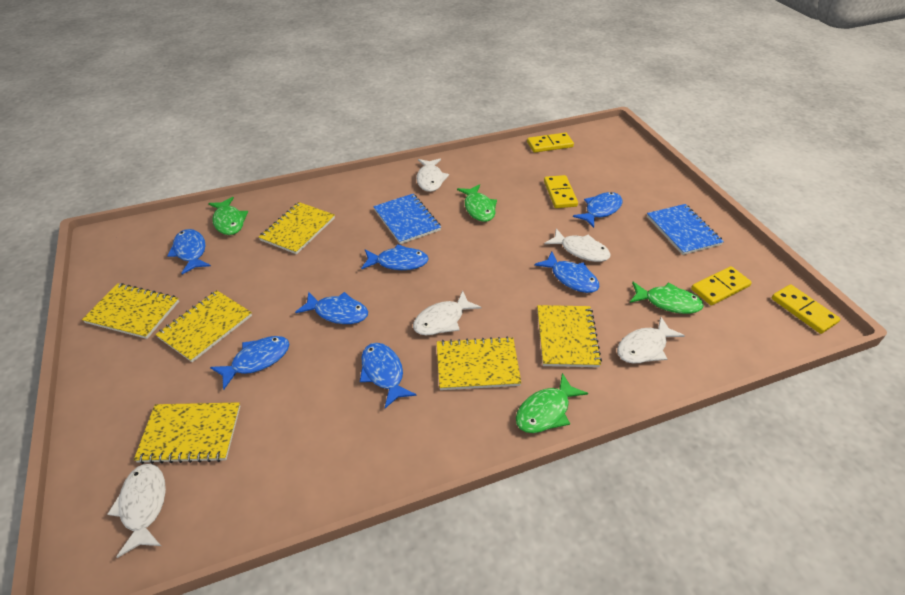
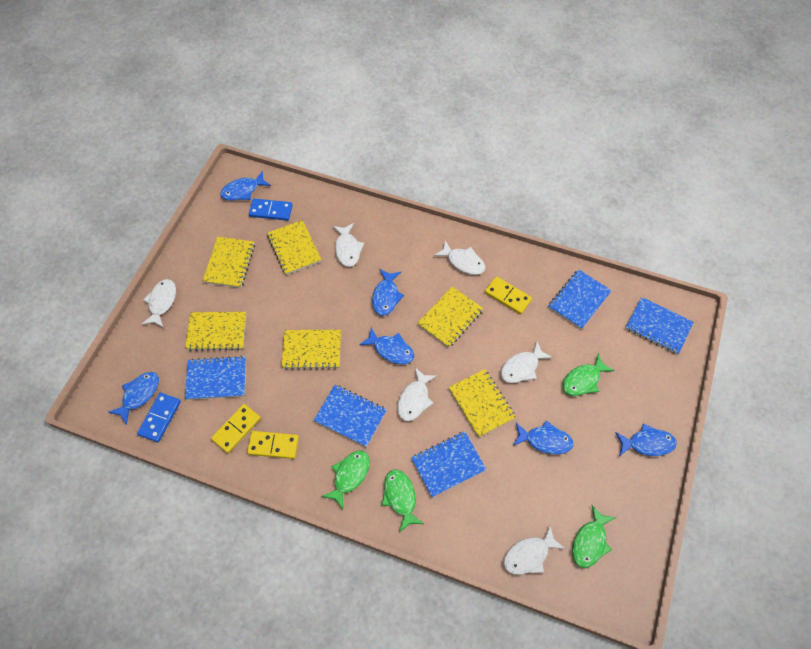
blue domino: none = 0 -> [137,393,181,442] [249,198,293,221] = 2
blue fish: [167,229,211,274] [210,336,289,389] [295,292,368,324] [360,343,417,408] [361,244,428,270] [534,252,600,293] [573,192,623,228] = 7 -> [108,372,159,425] [220,171,271,200] [359,327,414,364] [372,269,404,316] [513,421,574,454] [615,423,677,456] = 6
blue notebook: [373,194,441,244] [647,204,724,255] = 2 -> [185,356,246,400] [314,385,387,447] [411,431,487,497] [548,269,612,329] [625,297,694,355] = 5
white fish: [107,464,166,558] [413,291,482,335] [416,159,449,192] [544,228,611,262] [617,317,685,364] = 5 -> [141,279,176,328] [333,223,364,267] [397,368,437,421] [434,240,485,275] [501,342,553,383] [503,526,565,575] = 6
yellow domino: [527,133,574,153] [544,175,578,208] [691,266,752,305] [772,284,840,334] = 4 -> [211,404,261,453] [247,431,299,459] [485,276,532,314] = 3

